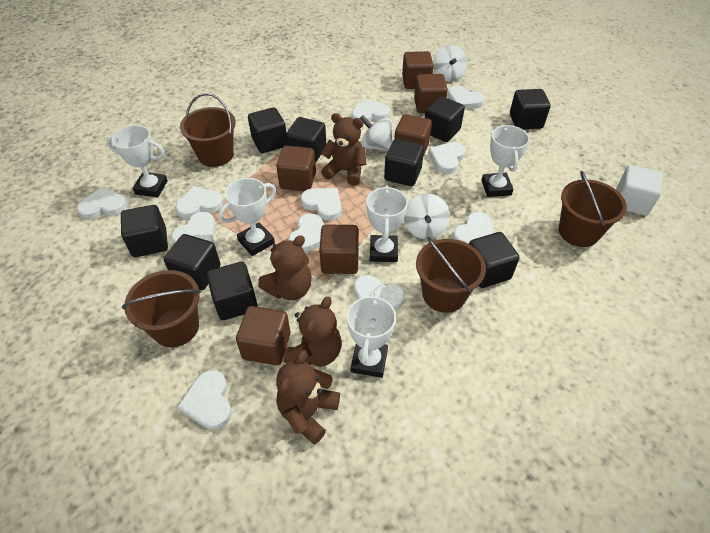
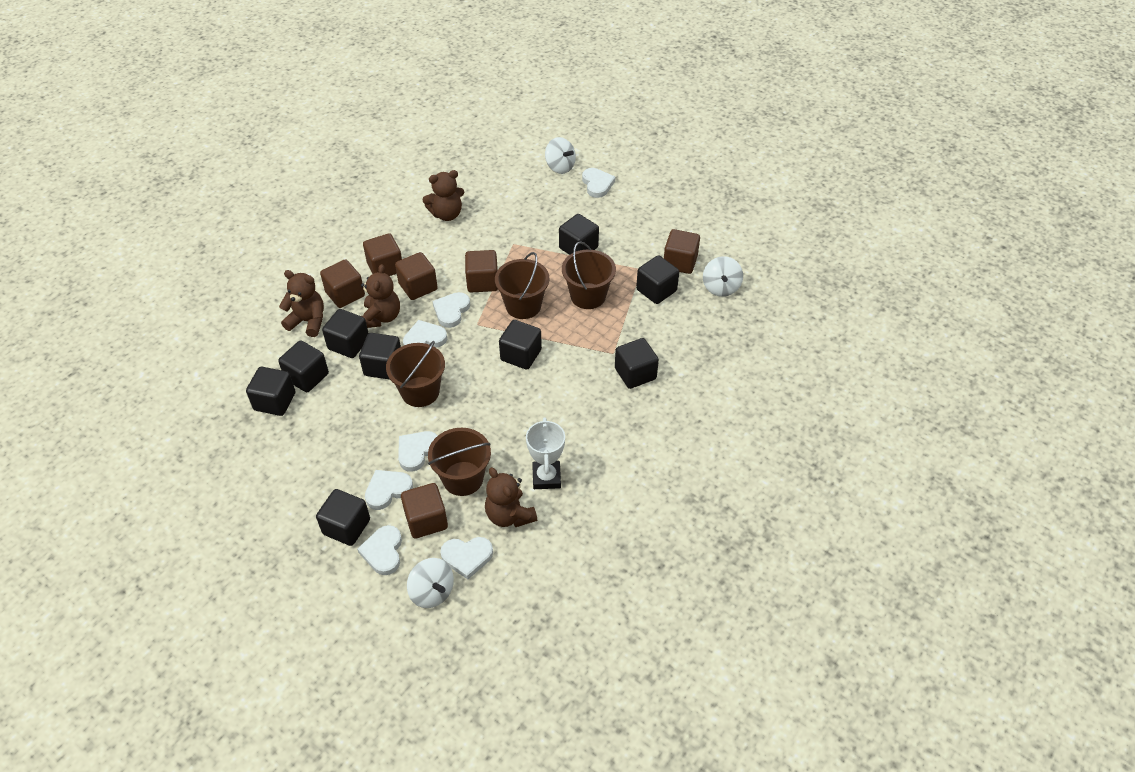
white cube: [616,165,663,216] = 1 -> none = 0
white heart: [77,187,127,220] [171,212,215,244] [176,186,223,219] [177,370,232,430] [288,213,325,253] [300,188,341,221] [351,99,390,124] [354,275,405,310] [428,142,466,174] [447,86,485,109] [453,212,494,244] = 11 -> [357,525,402,575] [365,470,413,510] [398,431,438,472] [403,320,447,348] [432,292,470,328] [440,537,493,579] [582,168,615,198] = 7
white trophy: [106,125,168,197] [219,178,276,256] [347,292,396,378] [366,186,408,262] [481,125,530,197] = 5 -> [526,417,565,489] = 1

